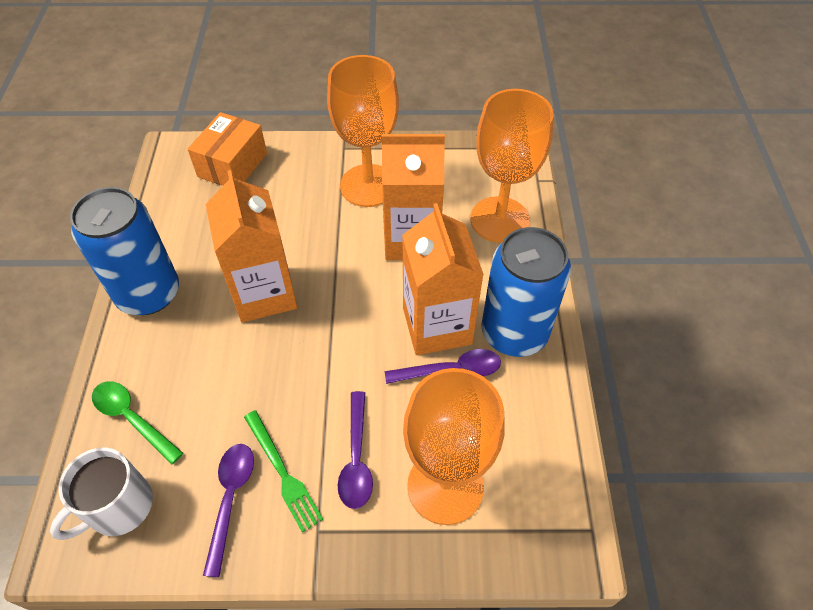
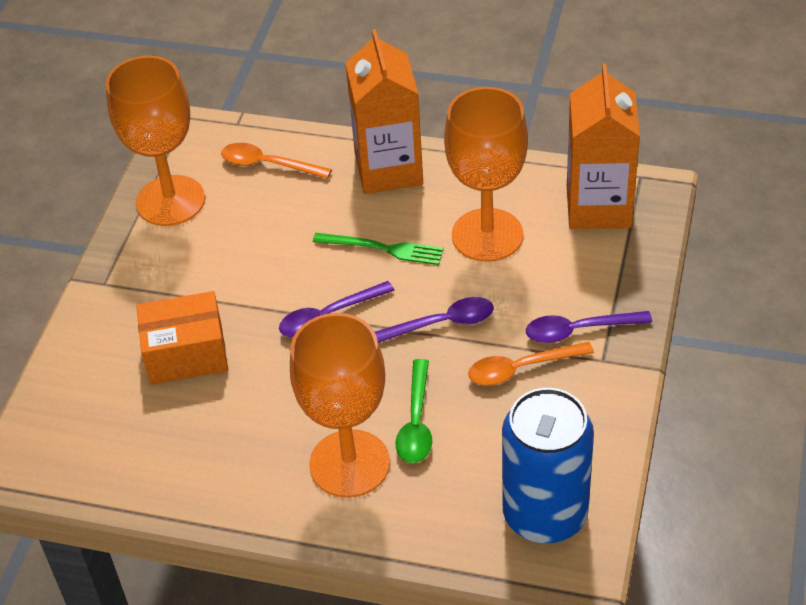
blue can: [70,187,179,315] [481,227,571,357] = 2 -> [502,388,594,543] = 1
orange carton: [206,170,297,322] [382,134,445,260] [402,203,484,355] = 3 -> [345,29,423,194] [567,64,640,229] = 2
orange spoon: none = 0 -> [221,143,332,179] [468,342,594,385] = 2
white mug: [50,448,153,540] = 1 -> none = 0

